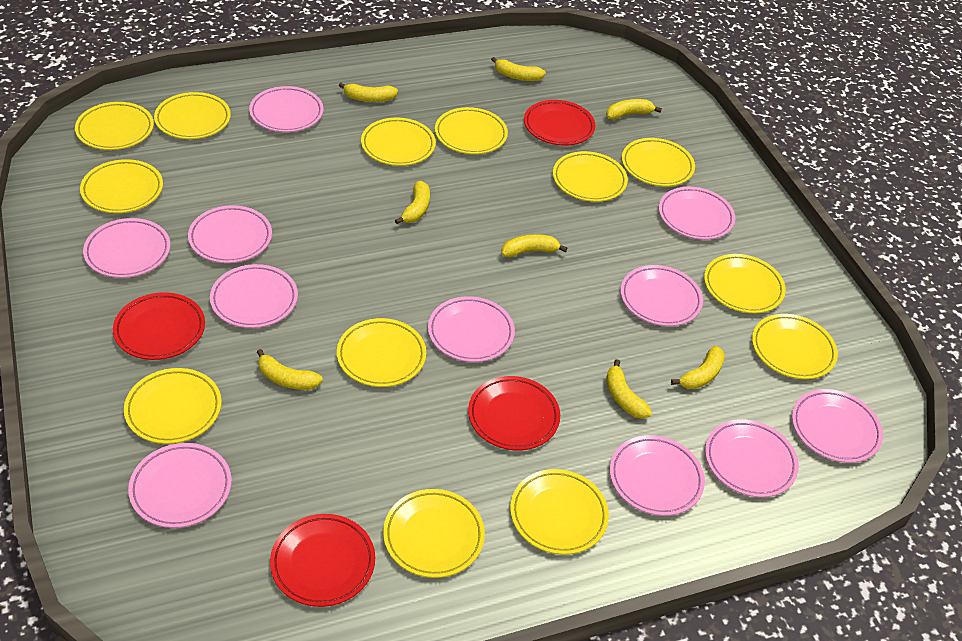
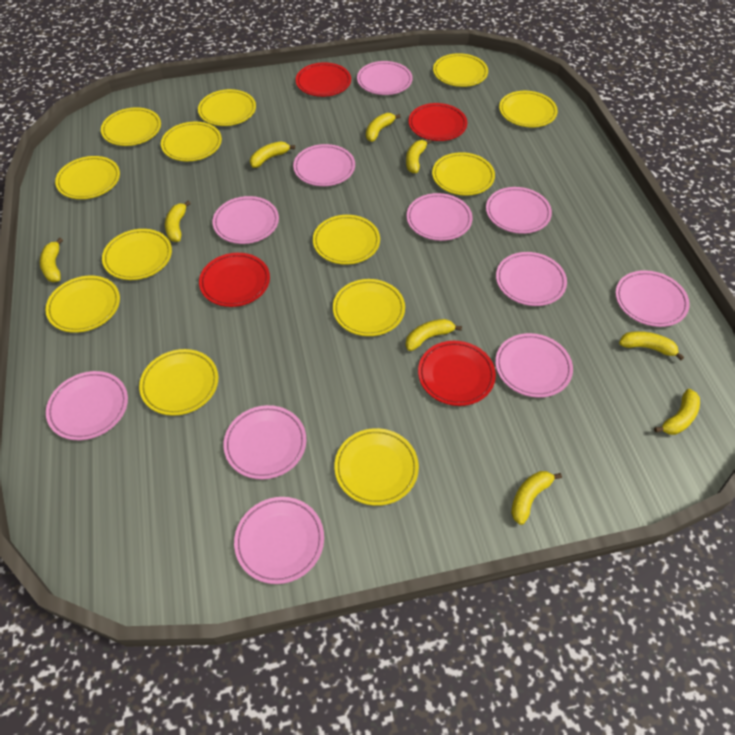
yellow banana: [257,349,323,390] [339,83,398,102] [395,181,430,224] [491,57,546,81] [502,234,567,257] [606,99,662,120] [606,359,652,419] [671,346,725,389] = 8 -> [40,238,63,282] [165,201,191,242] [250,141,295,168] [366,113,401,142] [406,139,431,173] [406,319,462,351] [511,471,562,525] [619,331,684,360] [654,389,700,435] = 9

